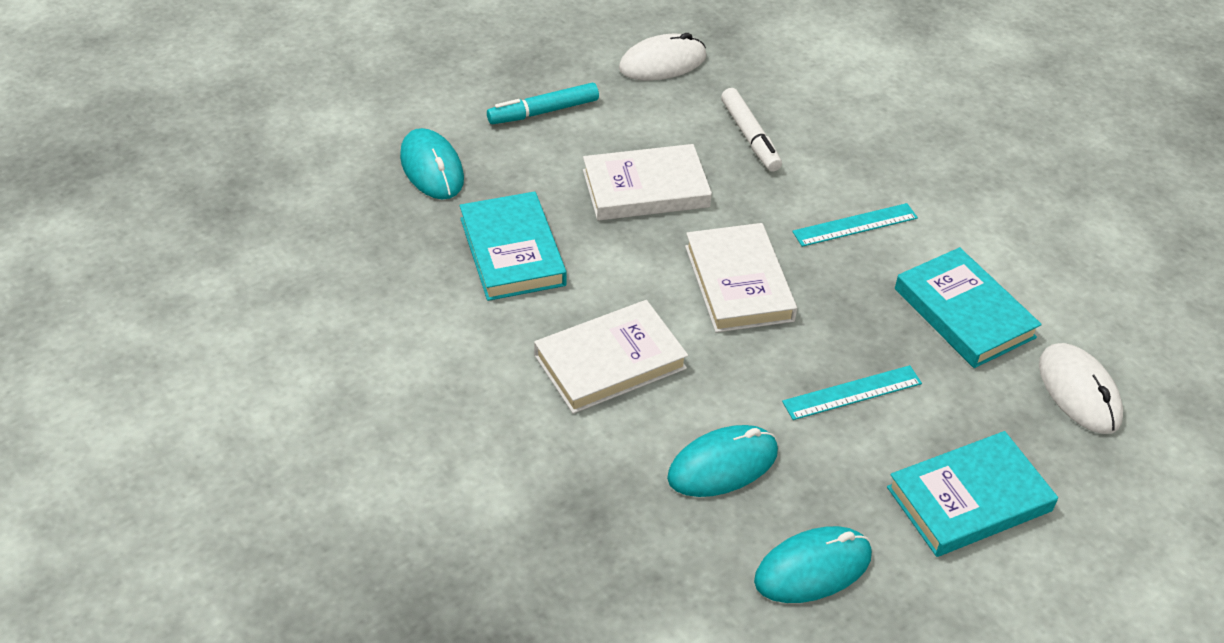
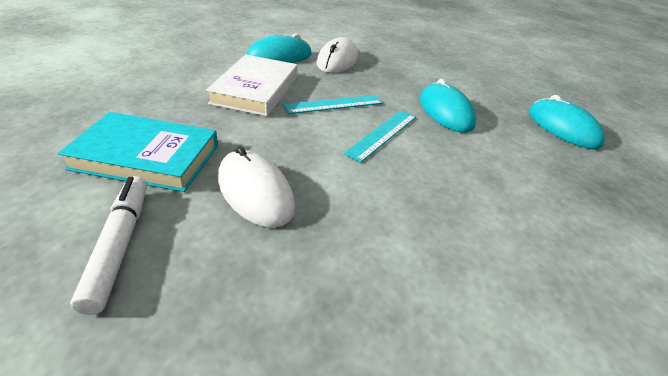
turquoise book: [460,191,567,301] [887,431,1058,557] [895,247,1042,368] = 3 -> [58,112,218,192] = 1
turquoise marker: [487,83,599,124] = 1 -> none = 0
white book: [534,300,688,414] [583,144,712,221] [685,223,797,333] = 3 -> [206,55,297,116] = 1

